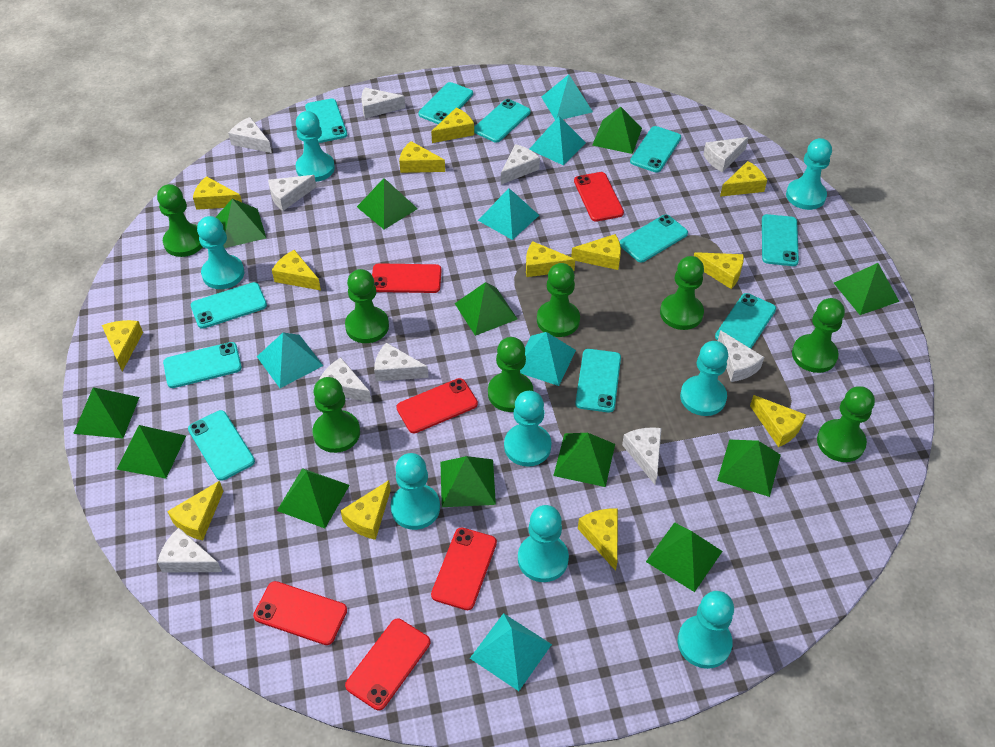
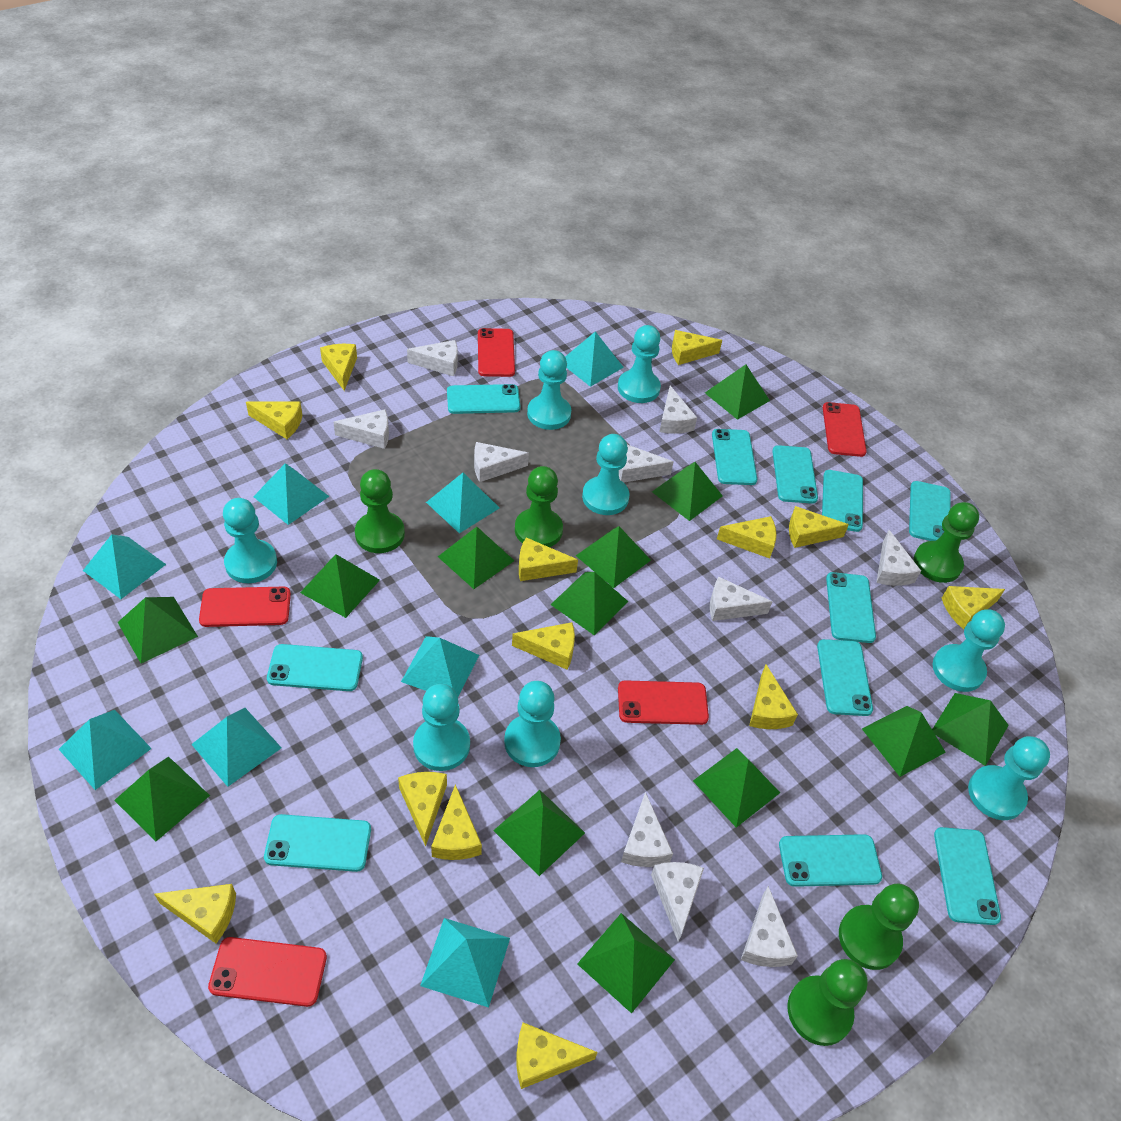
green pawn: [157,184,202,257] [313,377,360,453] [345,269,389,343] [488,337,533,412] [537,263,580,337] [660,256,704,330] [792,298,845,373] [817,386,875,462] = 8 -> [355,469,405,553] [515,466,563,547] [788,959,868,1046] [839,884,919,970] [914,502,979,583] = 5
green pyramid: [73,387,139,439] [117,425,186,479] [215,199,266,248] [277,468,350,528] [357,178,418,229] [440,456,496,507] [454,282,517,336] [553,433,615,487] [592,107,642,154] [646,522,723,592] [717,440,781,497] [834,263,900,315] = 12 -> [114,756,210,841] [118,597,198,664] [300,554,380,618] [438,527,514,589] [493,790,585,876] [550,572,628,635] [576,526,651,588] [577,913,675,1014] [652,462,723,521] [693,748,780,828] [705,365,770,420] [862,706,946,777] [932,693,1009,766] = 13
red phone: [253,581,347,645] [345,619,430,710] [372,263,442,293] [396,378,478,433] [431,527,497,610] [574,172,624,222] = 6 -> [199,587,291,627] [208,937,327,1007] [478,328,515,377] [618,680,709,725] [823,402,867,457] = 5
turquoise pyramid: [257,332,323,388] [470,613,552,691] [478,188,539,240] [520,332,576,386] [529,116,586,166] [542,74,593,120] = 6 -> [59,710,152,790] [83,534,166,599] [191,708,282,787] [253,463,329,525] [401,636,479,697] [420,918,510,1007] [426,473,499,533] [565,331,624,387] = 8

